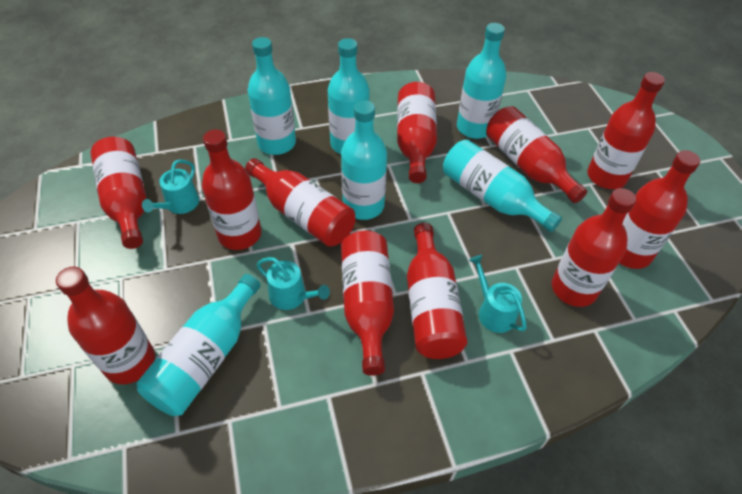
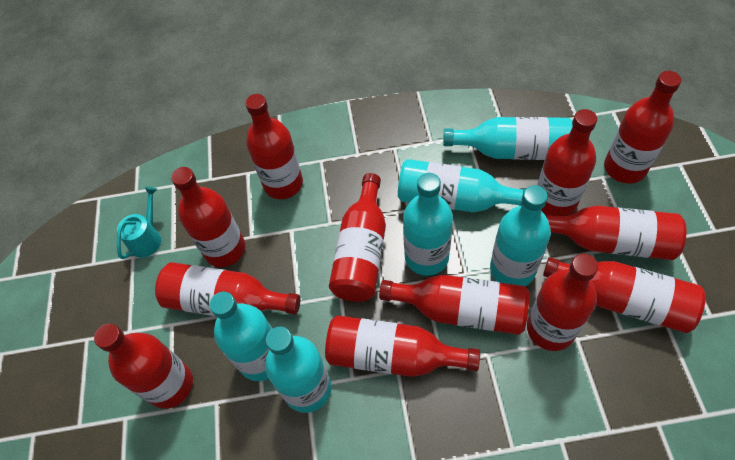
red bottle: [56,267,155,384] [90,137,147,249] [202,129,261,250] [245,158,355,247] [341,231,394,376] [397,82,437,183] [407,223,467,359] [486,106,587,203] [552,188,636,307] [587,72,665,189] [619,150,700,269] = 11 -> [94,324,193,409] [155,262,300,316] [171,167,245,267] [245,94,303,199] [325,315,480,377] [329,173,386,302] [379,275,529,335] [527,254,598,351] [537,109,597,216] [543,257,706,333] [544,206,687,260] [604,71,682,183] = 12
turquoise watering can: [142,159,199,214] [257,257,330,310] [469,255,527,333] = 3 -> [117,187,161,259] = 1

